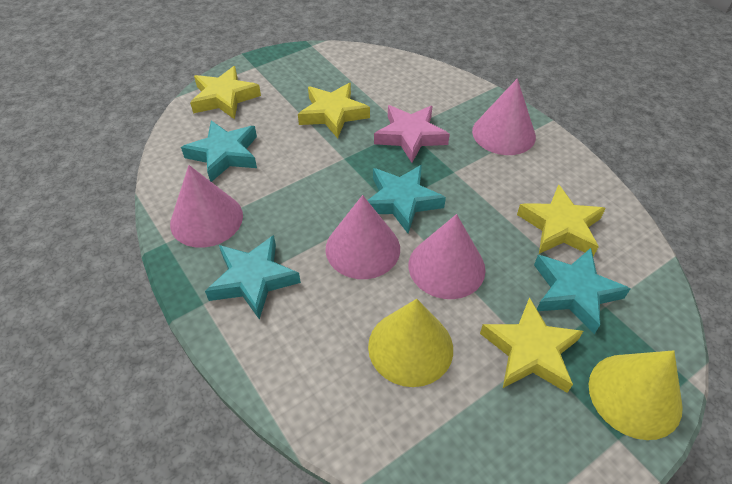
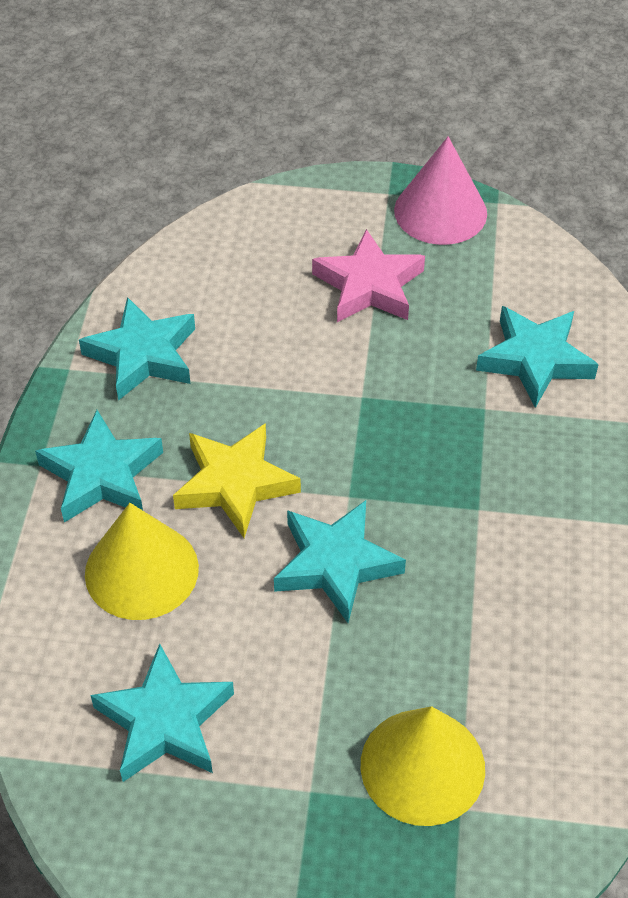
pink cone: [170,165,243,248] [325,195,400,279] [409,214,486,299] [472,78,536,155] = 4 -> [394,136,487,245] = 1
turquoise star: [181,120,257,182] [205,235,301,320] [367,165,446,233] [534,248,631,334] = 4 -> [35,410,163,523] [79,297,195,401] [90,644,234,782] [274,500,406,623] [476,306,599,408] = 5
yellow star: [190,66,261,119] [298,83,370,138] [480,297,583,393] [517,184,606,257] = 4 -> [173,423,301,538] = 1

